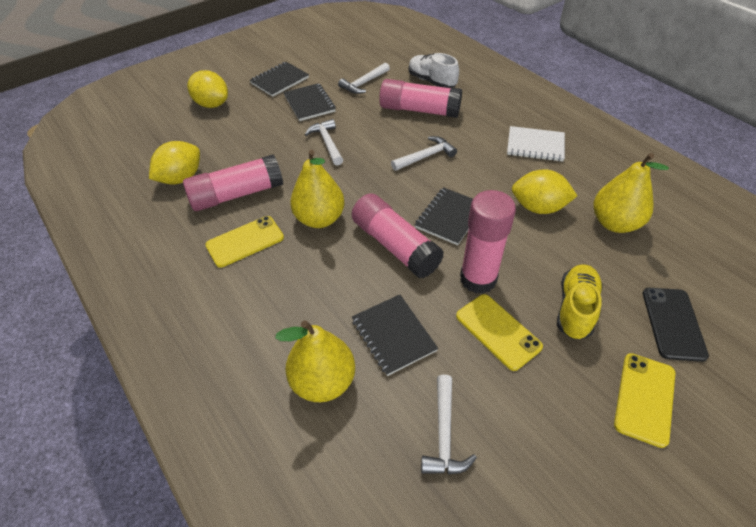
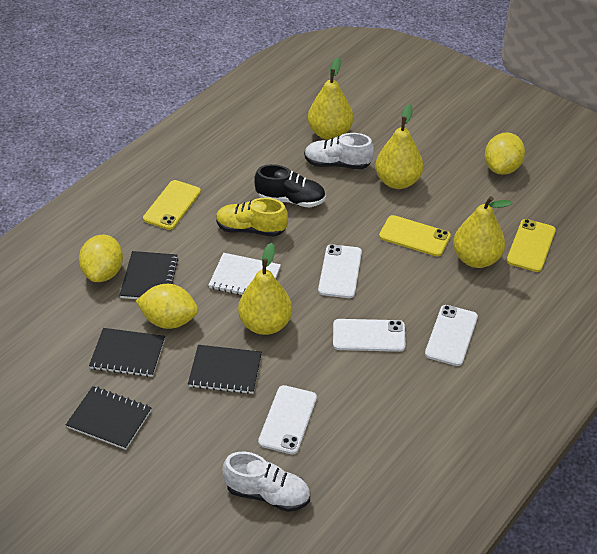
black phone: [643,288,709,362] = 1 -> none = 0
black shoe: none = 0 -> [254,164,326,208] = 1
pink glue stick: [183,154,283,211] [352,194,444,278] [379,79,462,118] [460,190,516,294] = 4 -> none = 0
white hammer: [305,119,343,166] [338,62,390,94] [391,136,457,171] [421,375,477,474] = 4 -> none = 0
white phone: none = 0 -> [258,385,317,454] [318,244,362,298] [333,319,406,352] [425,305,478,366] = 4
white shoe: [409,53,459,88] = 1 -> [222,452,310,512] [304,133,374,169] = 2
yellow pear: [275,320,355,402] [290,150,345,228] [593,153,669,233] = 3 -> [238,243,292,335] [308,58,353,140] [375,104,423,189] [453,196,512,268] = 4

